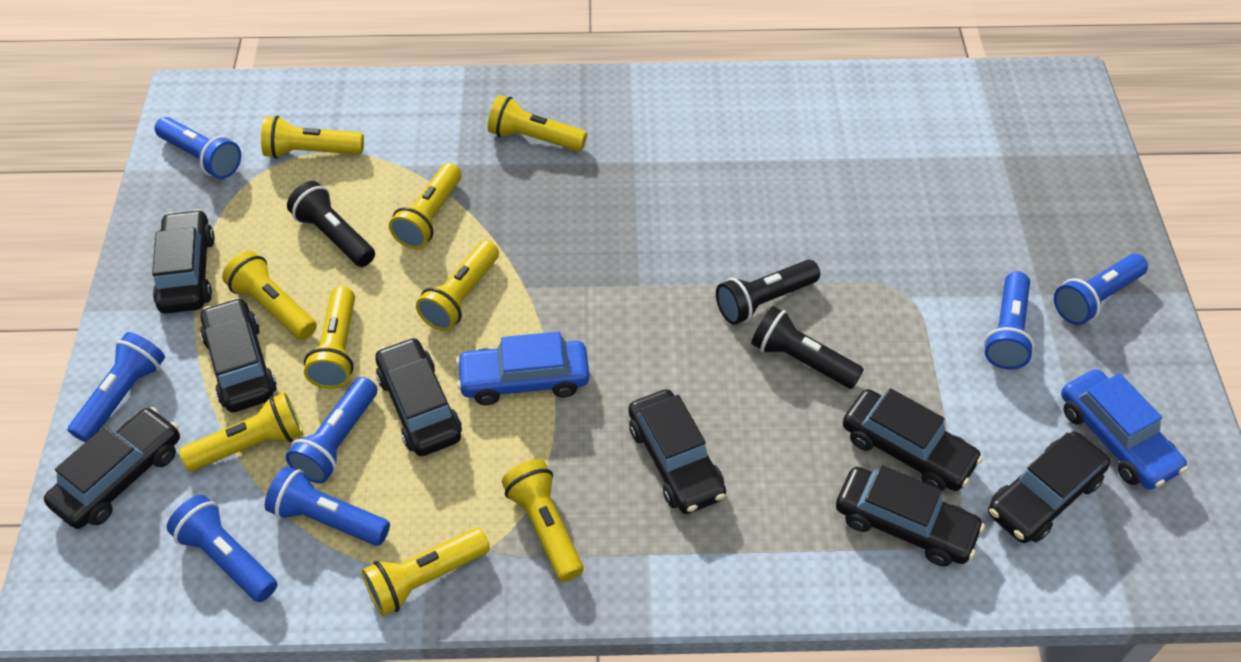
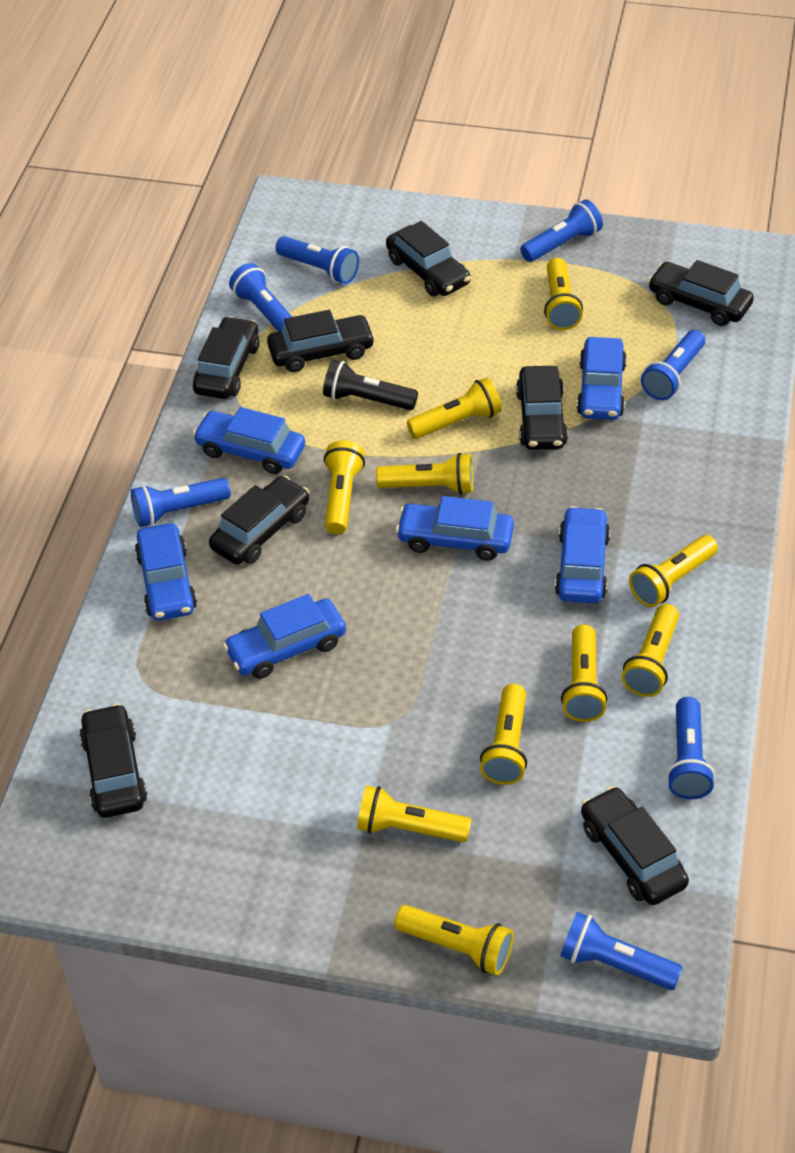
black flashlight: [287,181,375,267] [716,260,820,325] [751,306,864,389] = 3 -> [323,360,418,410] = 1
blue car: [456,331,589,405] [1061,369,1188,489] = 2 -> [135,523,197,621] [192,407,305,474] [223,594,346,679] [396,496,514,561] [555,506,610,603] [576,337,627,420] = 6
yellow flashlight: [179,392,303,471] [222,251,317,340] [261,116,364,159] [304,287,355,389] [362,528,490,616] [389,163,462,249] [416,240,499,331] [488,95,587,152] [502,459,584,582] = 9 -> [324,440,365,534] [357,785,472,842] [376,453,473,495] [394,905,514,975] [407,378,502,439] [480,684,527,785] [544,258,583,330] [561,625,608,722] [621,604,679,697] [629,535,718,607] = 10

